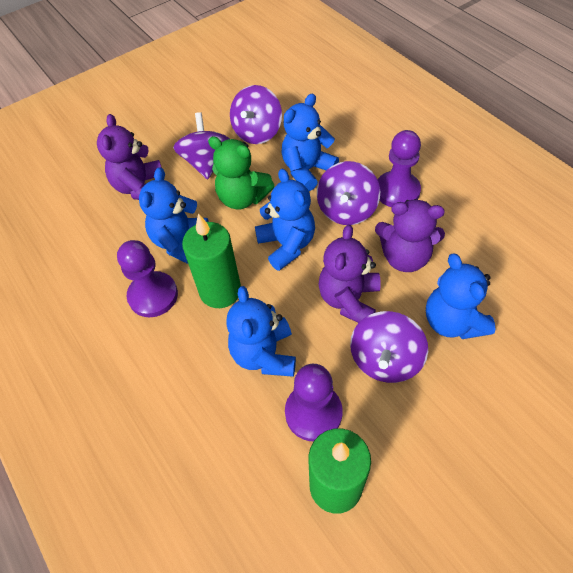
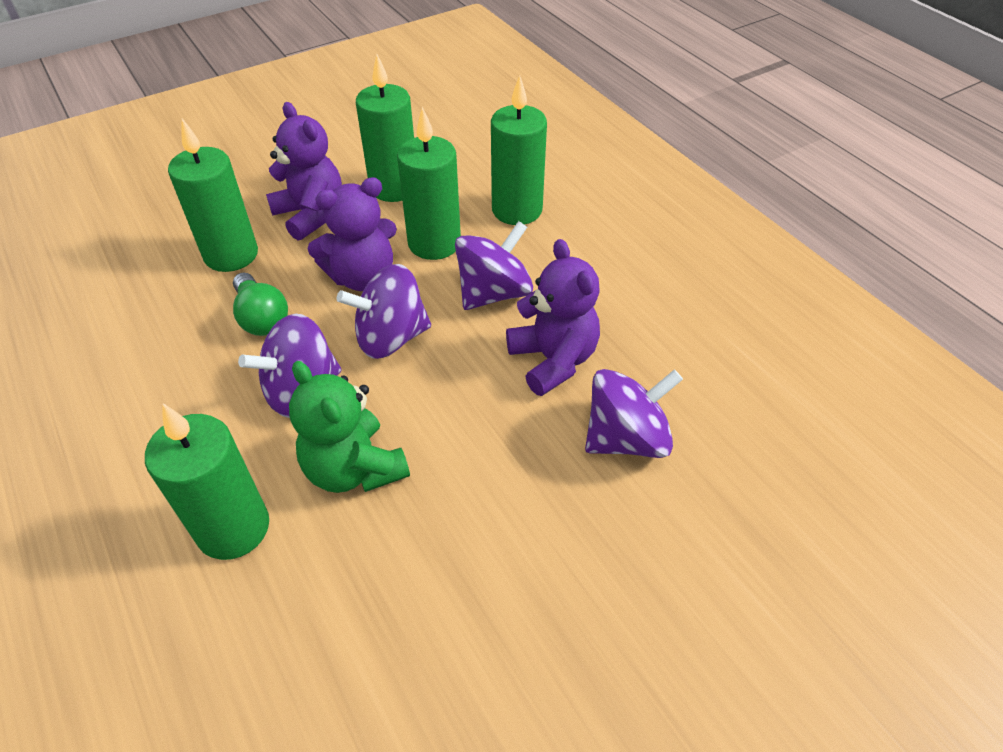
blue teddy bear: [139,167,209,264] [226,286,296,377] [255,169,315,271] [281,94,339,191] [426,253,495,339] = 5 -> none = 0
green candle: [182,213,241,308] [308,428,371,514] = 2 -> [145,403,269,560] [168,119,258,272] [356,54,414,202] [397,107,461,260] [491,75,547,225] = 5
green light bulb: none = 0 -> [233,272,288,336] = 1
purple pawn: [117,240,178,317] [285,364,343,441] [378,130,421,207] = 3 -> none = 0

